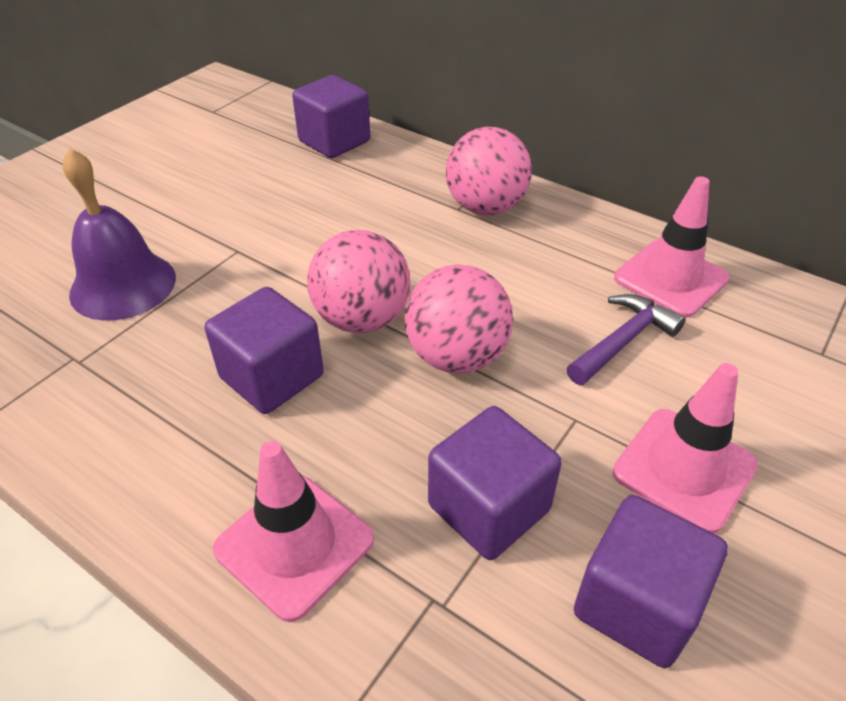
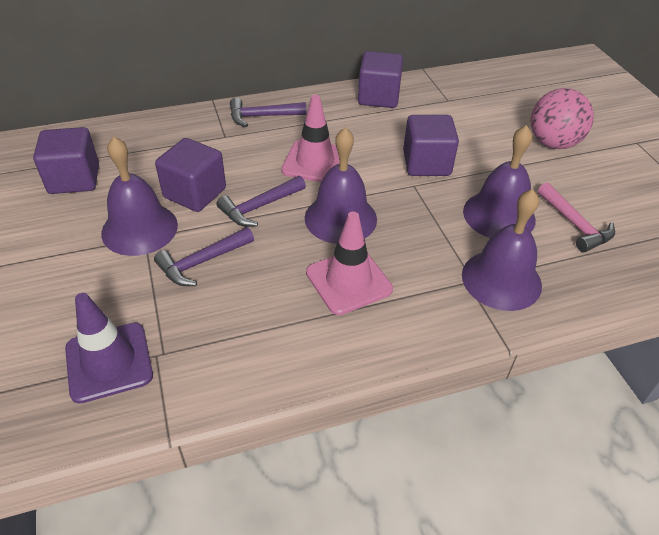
pink ball: [307,230,410,333] [404,265,513,374] [446,127,532,215] = 3 -> [531,88,594,149] = 1
pink hammer: none = 0 -> [538,183,615,252] = 1
pink traffic cone: [213,441,374,622] [613,363,758,533] [614,176,730,318] = 3 -> [281,95,339,182] [306,212,393,315] = 2
purple bell: [63,148,176,321] = 1 -> [101,136,178,256] [305,127,377,244] [462,189,542,311] [463,125,536,238] = 4
purple hammer: [567,294,686,385] = 1 -> [154,227,254,286] [216,176,306,227] [230,97,307,127] = 3
purple traffic cone: none = 0 -> [65,293,153,404] = 1

